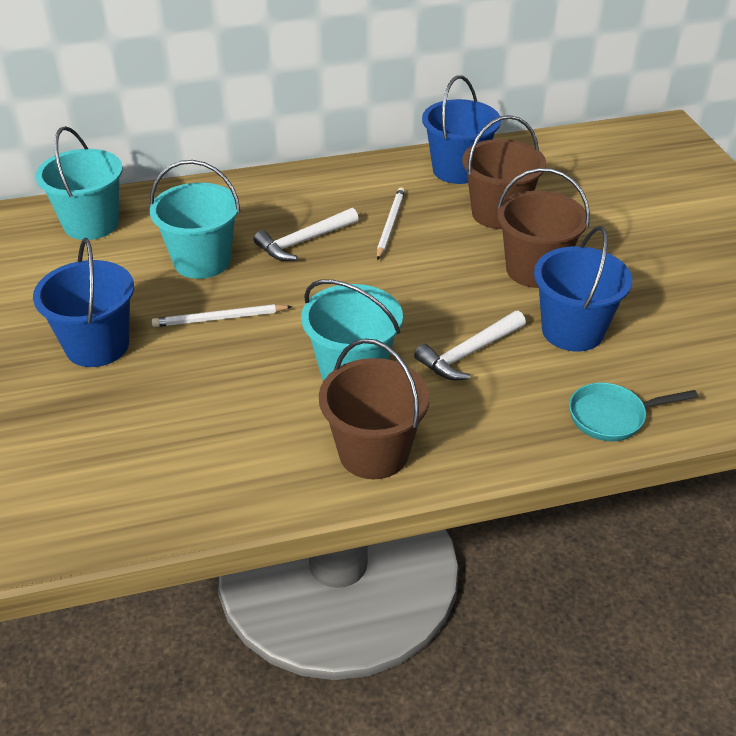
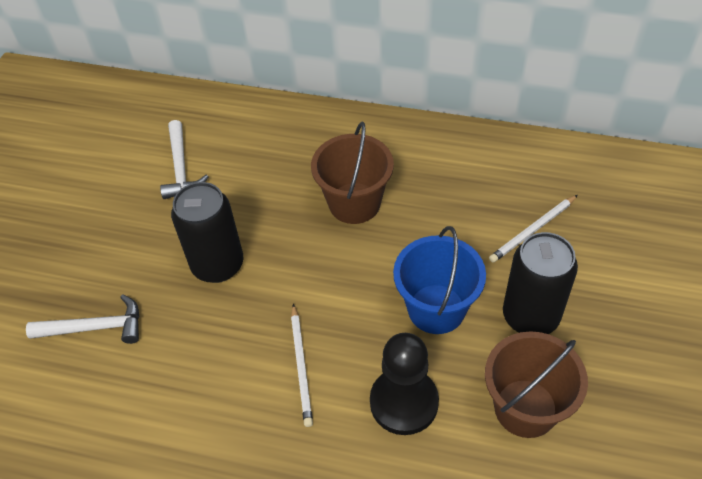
black can: none = 0 -> [171,182,243,283] [503,232,578,334] = 2
black pawn: none = 0 -> [370,333,439,435] = 1
blue bucket: [33,238,134,367] [422,75,501,184] [534,226,632,352] = 3 -> [393,226,486,334] = 1
brown bucket: [319,338,430,479] [462,115,546,229] [497,168,590,288] = 3 -> [311,122,394,224] [485,331,588,438] = 2
turquoise bucket: [36,126,123,240] [150,160,241,279] [301,279,403,381] = 3 -> none = 0
turquoise pan: [569,383,698,441] = 1 -> none = 0

